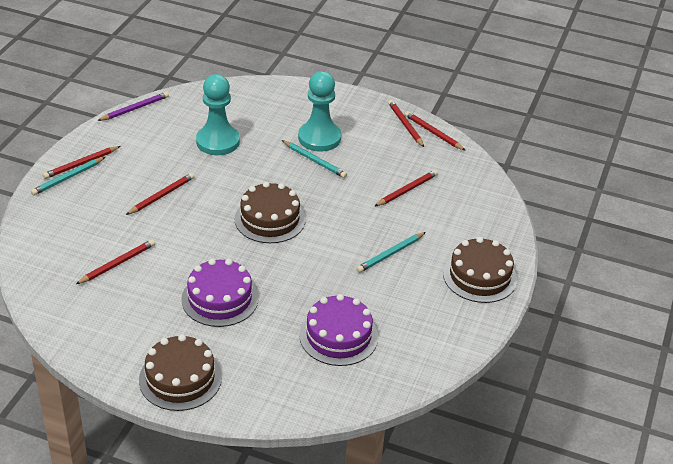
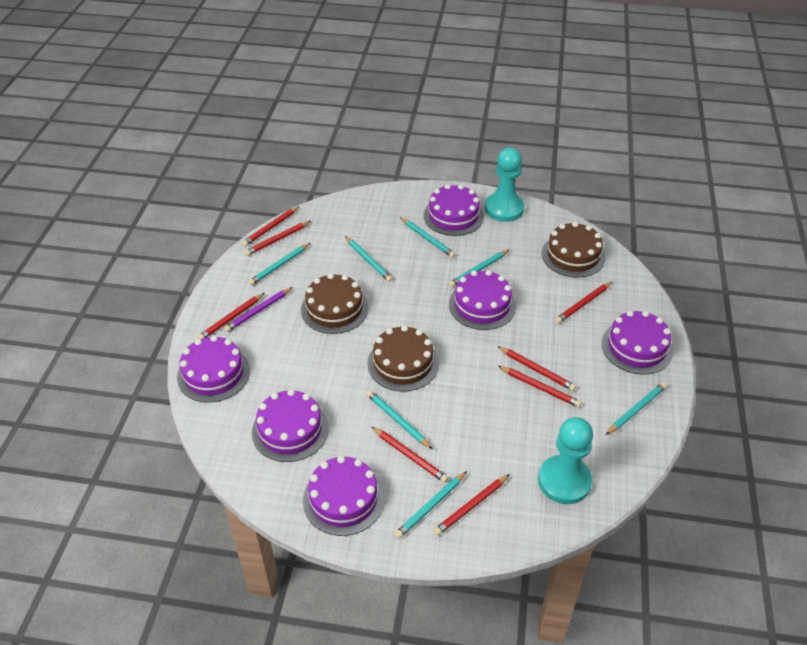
purple cake: [181,259,259,327] [299,294,378,366] = 2 -> [177,335,250,403] [252,389,329,462] [303,456,384,536] [424,184,484,236] [449,270,516,330] [602,311,673,374] = 6
red pencil: [43,146,120,179] [76,239,155,284] [126,173,195,215] [374,170,438,207] [388,100,424,147] [405,111,466,151] = 6 -> [197,293,264,339] [242,206,299,246] [245,221,311,256] [372,427,448,483] [433,474,510,536] [497,346,576,391] [498,366,582,407] [555,282,612,323] = 8
turquoise pencil: [31,157,105,196] [282,140,347,178] [356,232,426,273] = 3 -> [248,243,310,285] [345,236,392,282] [366,390,433,449] [394,471,467,539] [400,217,456,258] [449,249,510,287] [606,382,667,435] = 7

